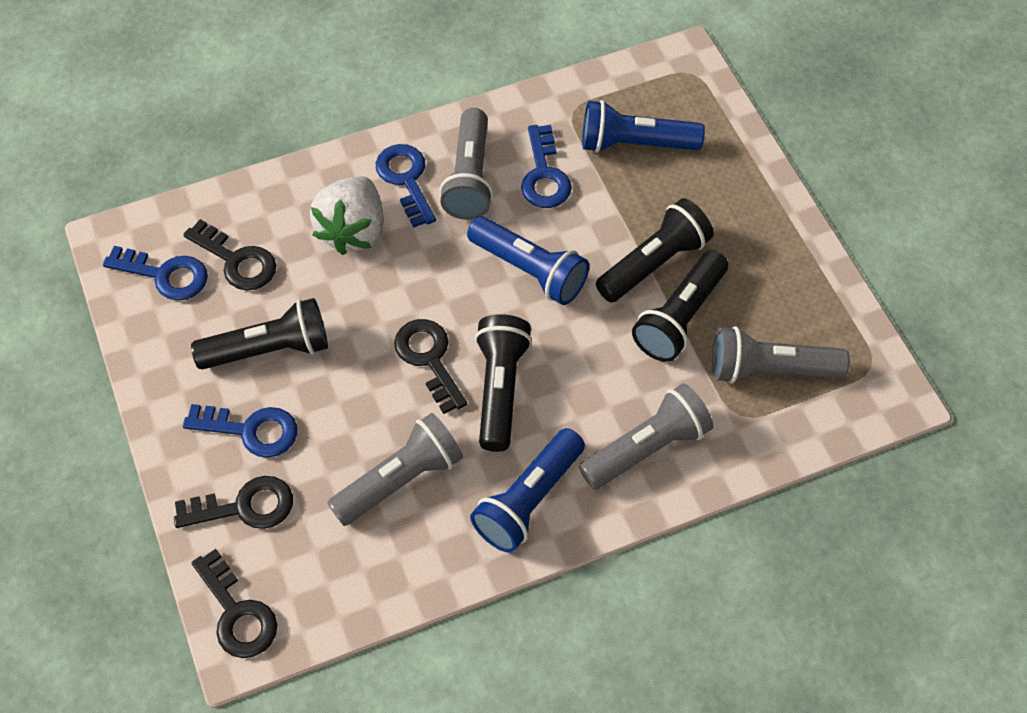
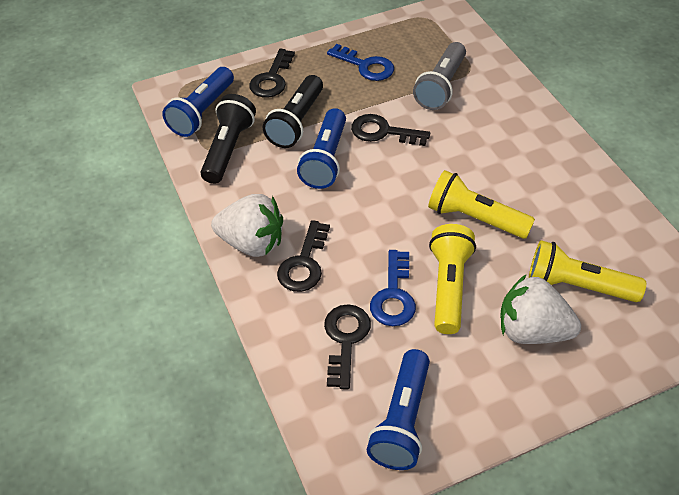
black flashlight: [191,298,328,370] [475,314,532,452] [596,198,714,302] [632,250,728,362] = 4 -> [201,94,256,184] [263,75,323,148] = 2
blue key: [103,246,208,300] [183,404,297,458] [376,144,436,228] [521,125,572,208] = 4 -> [327,44,394,81] [370,250,416,326] = 2
grey flashlight: [328,413,463,526] [440,108,493,220] [579,383,713,489] [712,326,850,384] = 4 -> [413,42,466,110] = 1
white strawberry: [310,176,384,255] = 1 -> [211,194,283,257] [500,274,581,344] = 2
yellow flashlight: none = 0 -> [428,170,535,239] [429,224,476,334] [529,240,646,302] = 3

